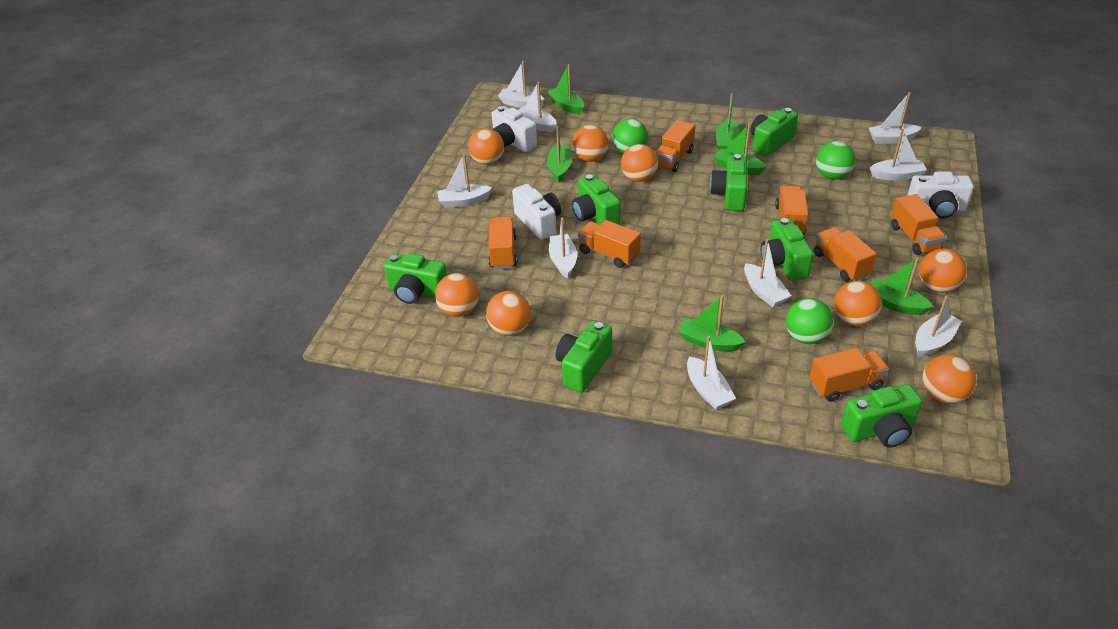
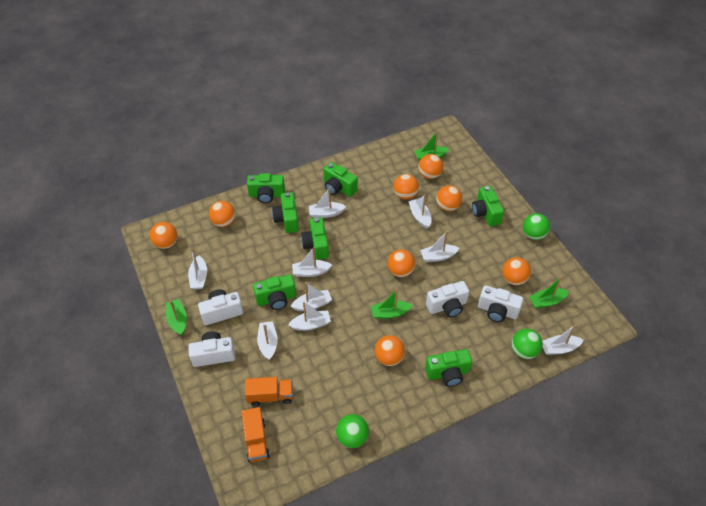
green boat: [547,64,584,114] [547,126,572,182] [678,295,745,352] [714,123,767,175] [716,94,740,149] [870,257,933,315] = 6 -> [166,299,187,335] [371,289,413,319] [414,130,449,161] [529,276,569,309] = 4
orange truck: [489,216,517,269] [578,220,641,268] [655,120,695,172] [775,186,808,234] [809,348,889,402] [814,227,877,282] [891,194,946,255] = 7 -> [242,407,270,462] [245,377,293,406] = 2
white camera: [492,106,537,152] [512,184,561,240] [907,172,974,219] = 3 -> [188,331,236,367] [198,289,244,325] [426,281,469,317] [478,285,523,322] = 4

